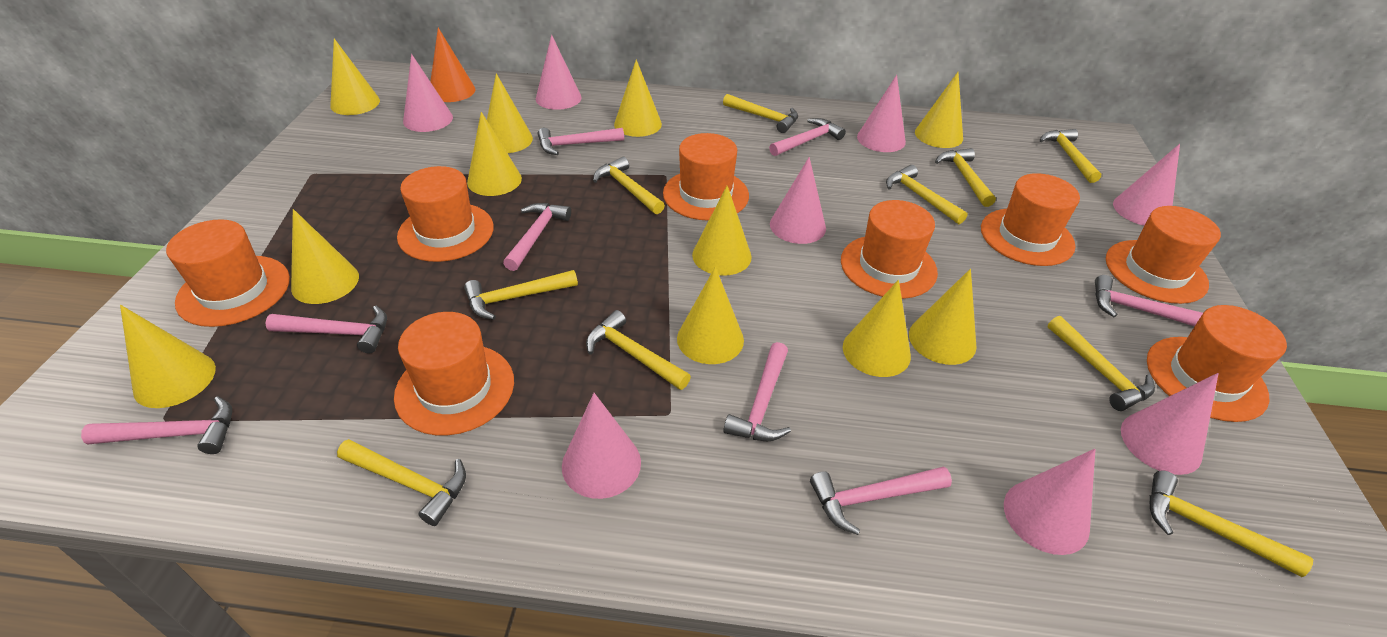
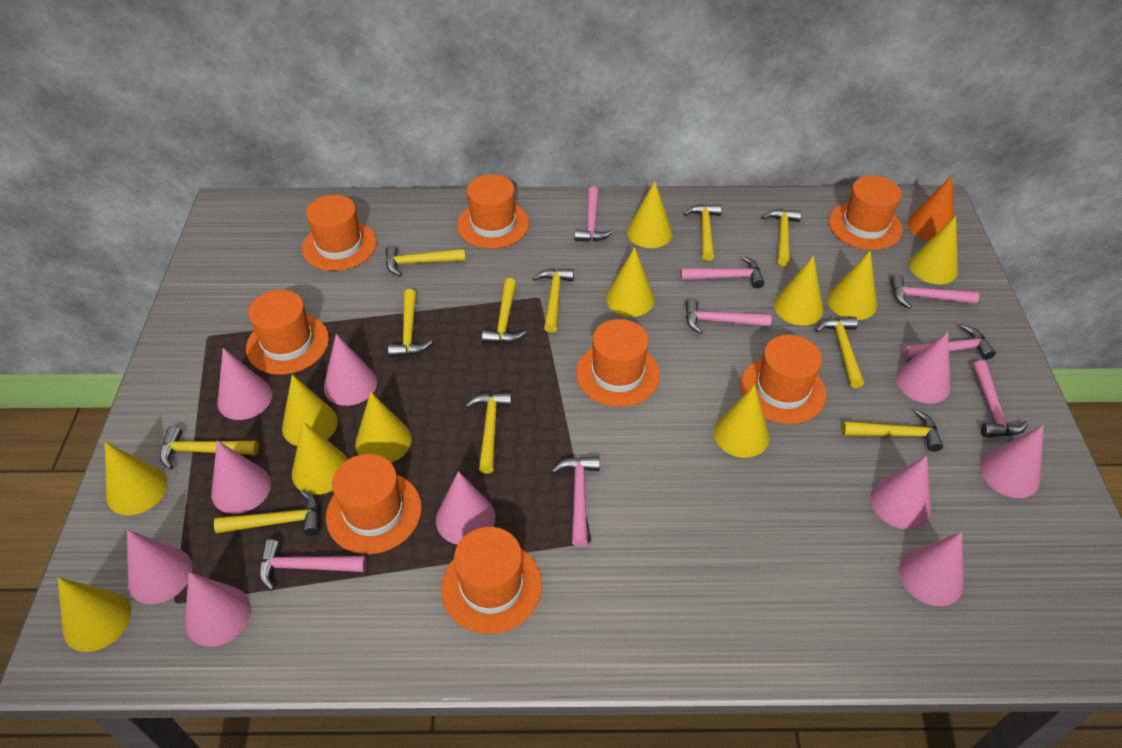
pink cone: [403,54,453,132] [536,35,582,110] [562,393,641,499] [770,157,826,244] [857,75,906,152] [1004,449,1095,555] [1113,144,1180,226] [1121,373,1219,475] = 8 -> [127,530,192,604] [185,572,251,647] [211,440,271,514] [217,348,272,420] [324,334,377,406] [436,471,495,545] [871,455,931,529] [896,332,951,404] [899,532,964,606] [980,425,1044,498] = 10
yellow hammer: [337,439,466,526] [464,270,578,320] [586,310,691,390] [593,157,665,214] [723,94,798,133] [886,165,968,224] [935,148,996,207] [1040,129,1101,183] [1048,316,1155,411] [1150,471,1313,577] = 10 -> [160,426,259,469] [214,490,319,536] [385,245,466,276] [388,289,433,357] [465,393,512,473] [482,278,526,344] [533,269,574,333] [683,204,722,261] [762,209,801,266] [815,317,864,388] [842,410,943,452] = 11

